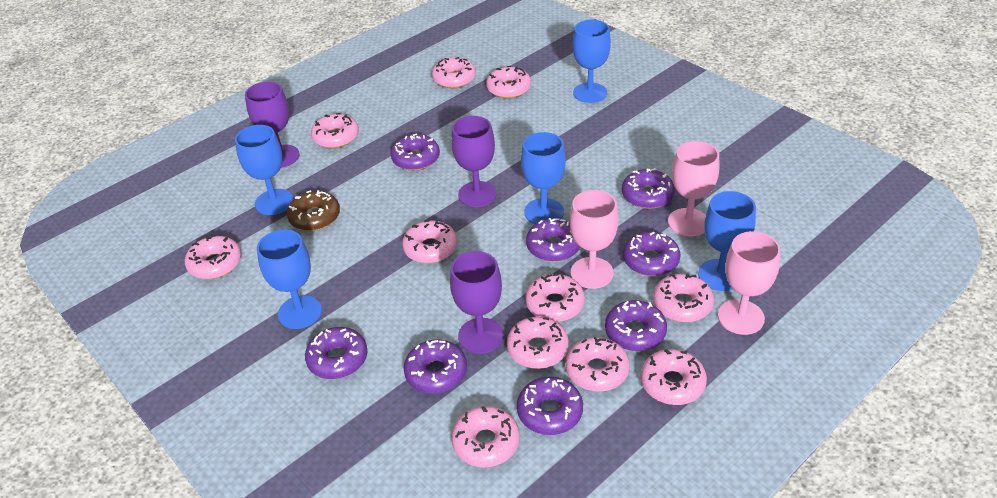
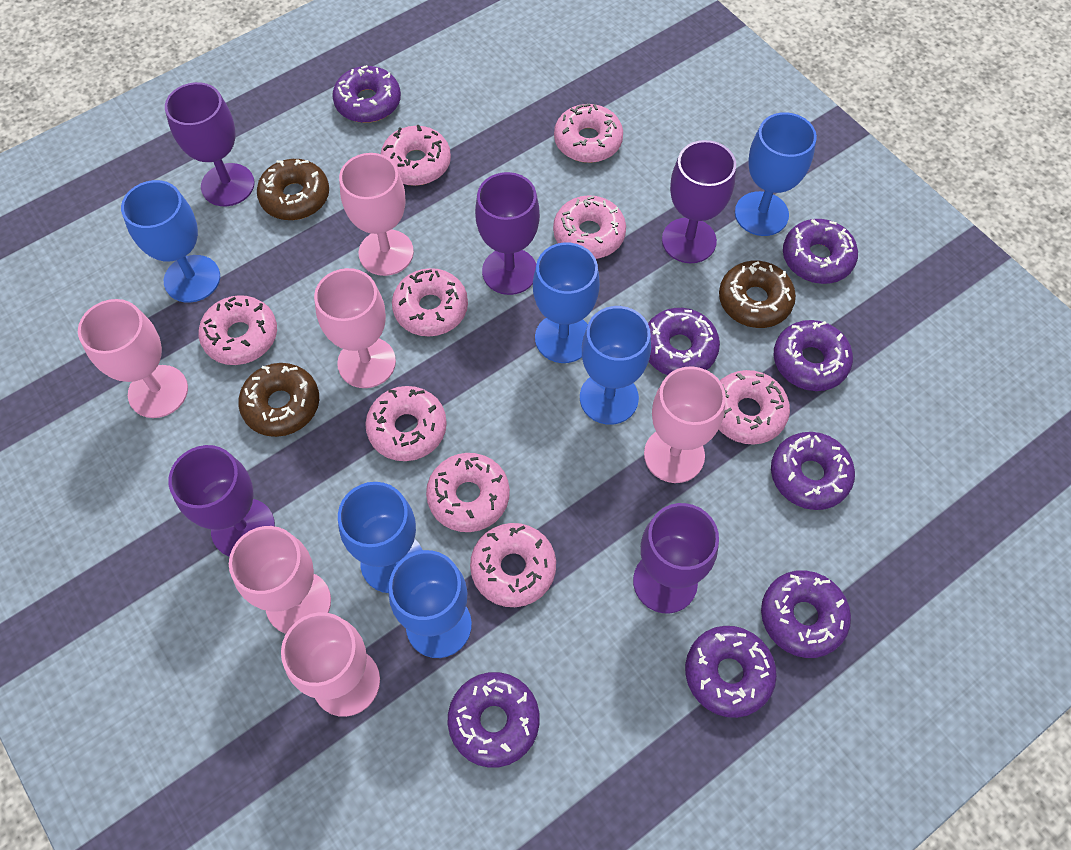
blue goblet: [235,125,294,215] [257,230,322,329] [521,132,566,224] [573,20,611,103] [698,191,756,291] = 5 -> [121,180,220,303] [338,482,422,593] [389,550,472,658] [533,242,600,363] [580,306,651,425] [735,112,817,236] = 6
brown donut: [287,190,340,231] = 1 -> [238,363,319,437] [257,159,329,220] [719,261,796,328] = 3
pink donut: [185,234,241,279] [311,113,359,148] [402,220,457,263] [432,57,476,88] [452,406,520,467] [486,66,531,98] [507,317,569,369] [526,274,585,322] [565,337,630,392] [641,349,707,405] [653,274,714,322] = 11 -> [199,295,277,365] [365,386,447,461] [381,125,451,186] [392,268,468,336] [426,453,510,532] [470,523,556,607] [553,195,626,259] [554,103,623,163] [719,370,790,444] = 9
pink goblet: [570,190,618,289] [668,141,719,237] [718,231,781,335] = 3 -> [78,299,188,418] [229,526,331,634] [281,612,380,717] [314,268,396,388] [339,153,414,276] [644,366,726,483] = 6
purple goblet: [245,82,300,168] [450,251,504,354] [451,116,497,207] = 3 -> [165,82,255,206] [168,445,275,556] [475,172,540,295] [633,503,719,613] [662,140,736,263] = 5

